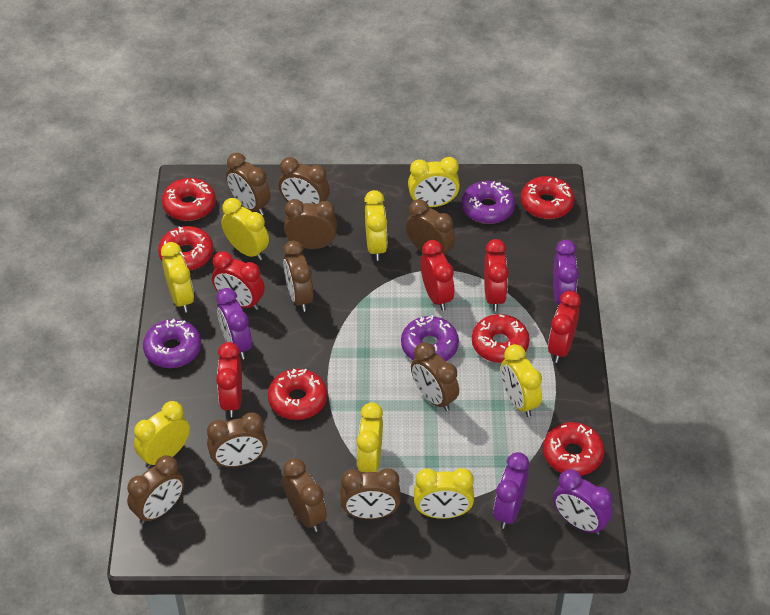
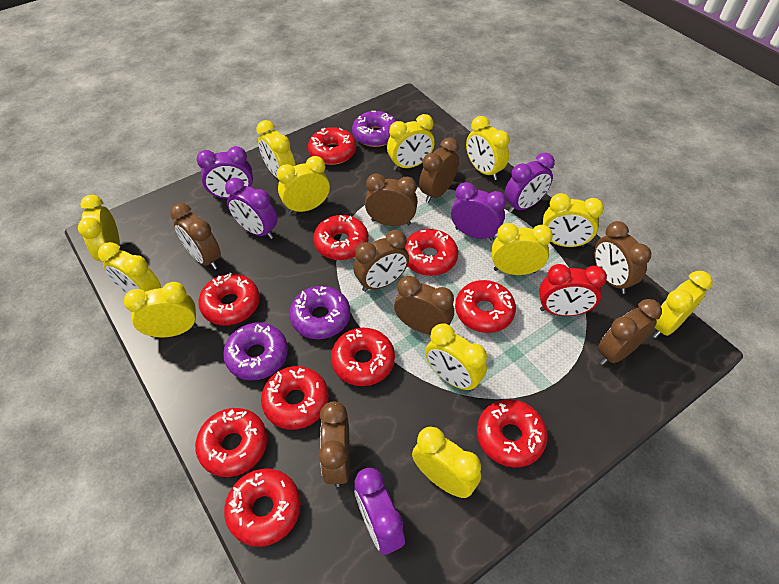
brown clock: [127,455,184,524] [207,412,267,467] [226,153,271,215] [279,157,330,204] [282,458,327,532] [283,241,314,312] [284,199,337,249] [340,468,401,519] [406,199,455,259] [411,343,459,411] = 10 -> [170,203,221,270] [318,401,350,487] [353,230,409,292] [365,173,418,226] [394,276,454,335] [419,137,459,203] [594,221,651,294] [598,299,662,365] = 8
purple clock: [216,288,252,359] [493,452,529,529] [553,240,579,305] [553,469,613,535] = 4 -> [196,146,253,199] [225,178,278,239] [354,468,405,555] [451,182,506,241] [504,153,555,213] = 5
red clock: [212,251,265,310] [216,342,242,417] [421,240,454,311] [484,239,509,311] [548,291,581,363] = 5 -> [539,264,607,316] = 1
red donut: [158,226,213,270] [162,178,216,221] [268,369,327,420] [472,314,530,363] [521,176,574,219] [543,422,604,475] = 6 -> [195,408,267,477] [198,273,260,325] [224,469,301,547] [261,366,329,430] [308,127,356,165] [313,215,369,260] [331,328,395,386] [404,229,458,276] [455,280,516,333] [477,399,548,468] = 10
yellow clock: [134,401,190,468] [161,242,194,313] [221,198,269,260] [357,402,383,472] [364,190,387,261] [408,157,460,207] [414,468,474,519] [501,344,542,417] = 8 -> [78,195,120,261] [98,242,161,294] [124,282,197,338] [256,120,296,179] [277,156,330,214] [387,114,435,170] [412,427,481,498] [425,323,487,392] [466,116,510,180] [492,223,553,275] [543,193,604,247] [652,271,713,338] = 12

